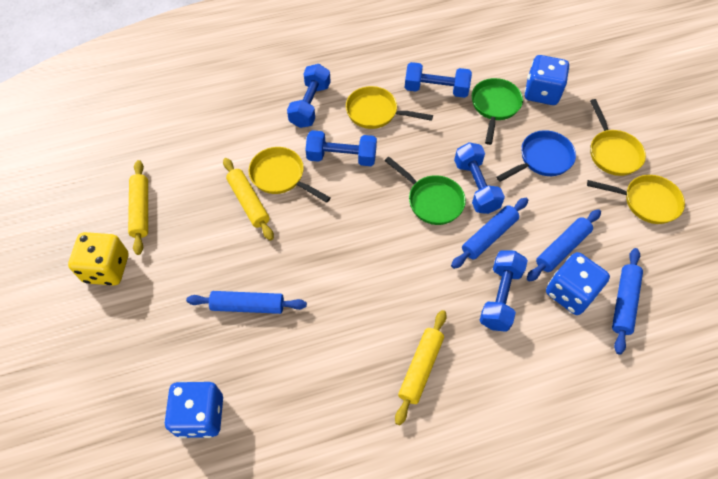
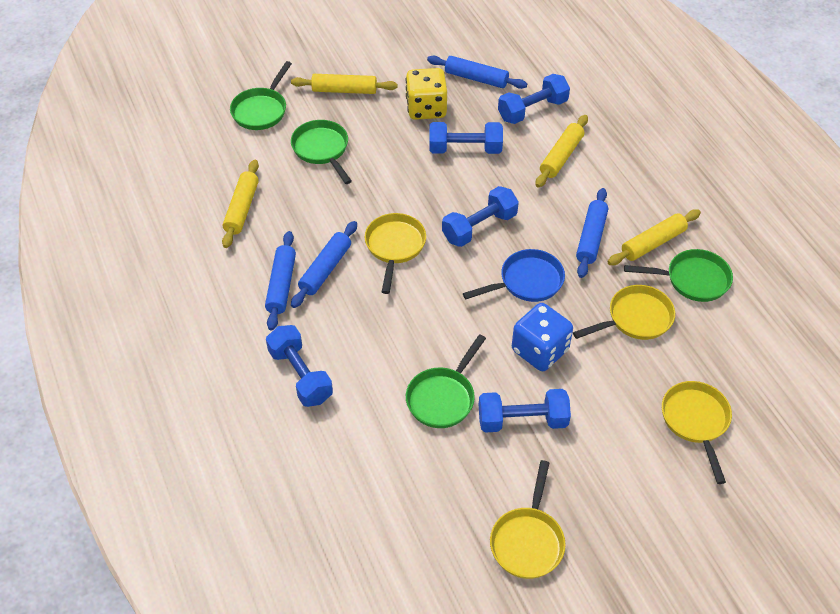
blue dice: [164,382,223,438] [524,55,569,105] [546,252,610,315] = 3 -> [512,303,573,371] = 1
green pan: [385,157,466,225] [472,78,523,145] = 2 -> [230,61,292,130] [291,120,352,184] [406,334,486,428] [624,249,733,302] = 4
yellow rolling pin: [128,160,148,255] [223,158,274,241] [395,310,447,425] = 3 -> [222,160,259,248] [291,74,397,94] [535,115,588,188] [608,209,701,265] = 4

